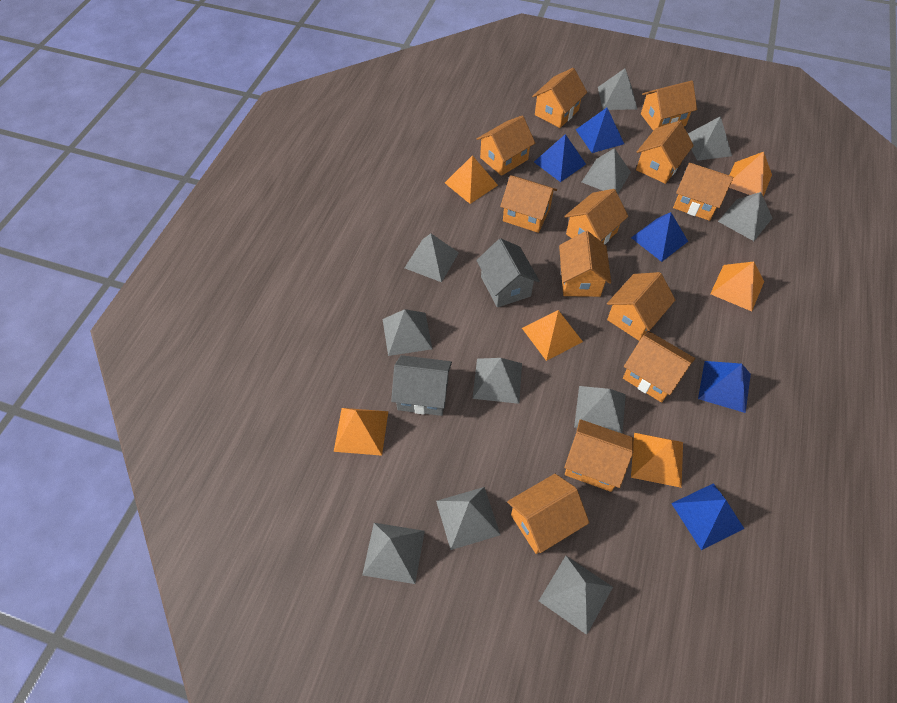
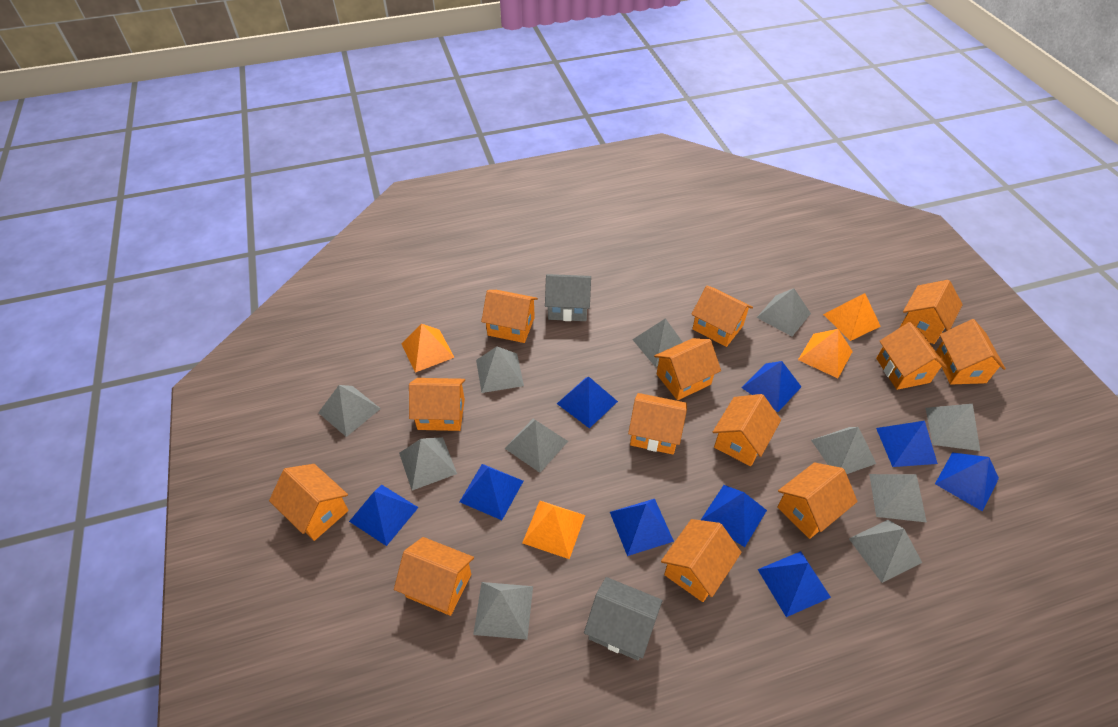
blue pyramid: [534,134,586,182] [576,108,624,153] [631,212,688,262] [671,483,744,550] [698,361,751,413] = 5 -> [349,485,419,546] [460,464,523,520] [557,377,618,429] [610,499,674,556] [701,485,767,547] [742,361,801,412] [758,551,831,617] [876,421,938,467] [935,452,999,512] = 9
orange house: [477,116,535,176] [500,175,557,233] [507,474,589,554] [532,68,587,128] [559,231,611,297] [564,189,628,244] [564,419,634,492] [607,272,675,341] [623,332,695,403] [636,121,694,184] [641,80,697,131] [673,163,733,221] = 12 -> [269,464,349,541] [394,537,474,616] [409,378,465,431] [481,290,538,343] [628,393,687,455] [654,338,721,400] [661,519,742,602] [691,286,753,347] [713,394,781,466] [777,462,858,539] [876,322,947,390] [899,280,963,344] [936,319,1006,384] = 13
orange pyramid: [334,408,388,456] [445,155,498,204] [522,310,583,361] [631,433,683,488] [710,261,764,311] [729,152,772,197] = 6 -> [402,324,455,373] [522,501,585,559] [798,329,853,378] [823,293,881,341] = 4

